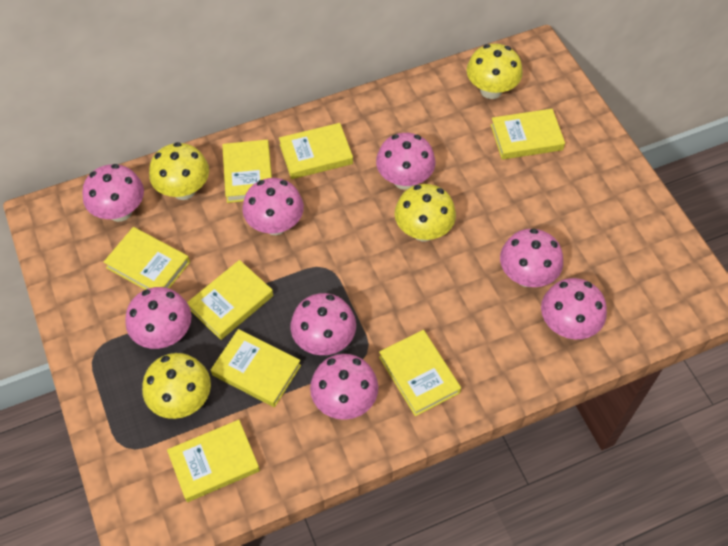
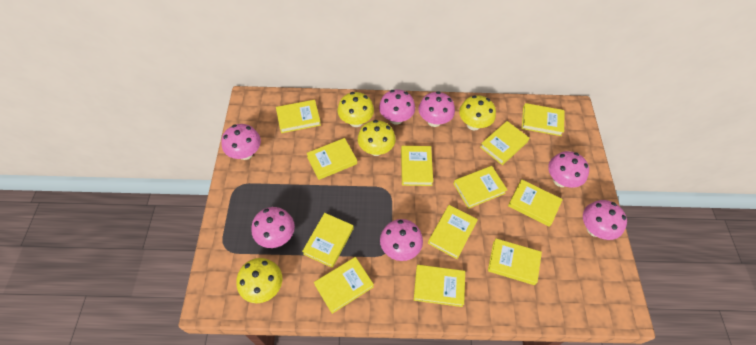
pink mushroom: [82,164,144,222] [125,287,192,349] [242,178,304,235] [291,293,356,355] [310,354,378,420] [376,133,436,190] [500,229,563,287] [541,278,607,339] = 8 -> [221,124,261,160] [251,207,295,248] [379,89,415,125] [380,219,423,261] [419,91,455,127] [548,151,589,188] [583,200,627,240] = 7
yellow book: [104,227,190,290] [167,420,260,502] [187,260,273,340] [211,329,301,407] [222,140,272,203] [279,123,353,179] [379,330,461,416] [490,109,565,160] = 8 -> [276,100,321,133] [302,213,354,268] [306,138,357,180] [314,257,374,314] [401,146,433,186] [414,265,465,307] [428,205,478,259] [453,166,507,209] [480,121,530,165] [488,238,542,285] [508,179,563,227] [522,103,565,136] = 12

